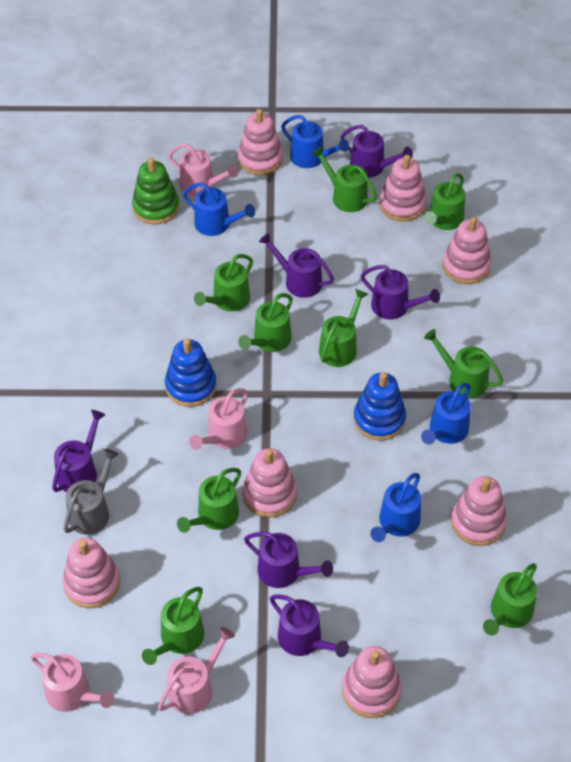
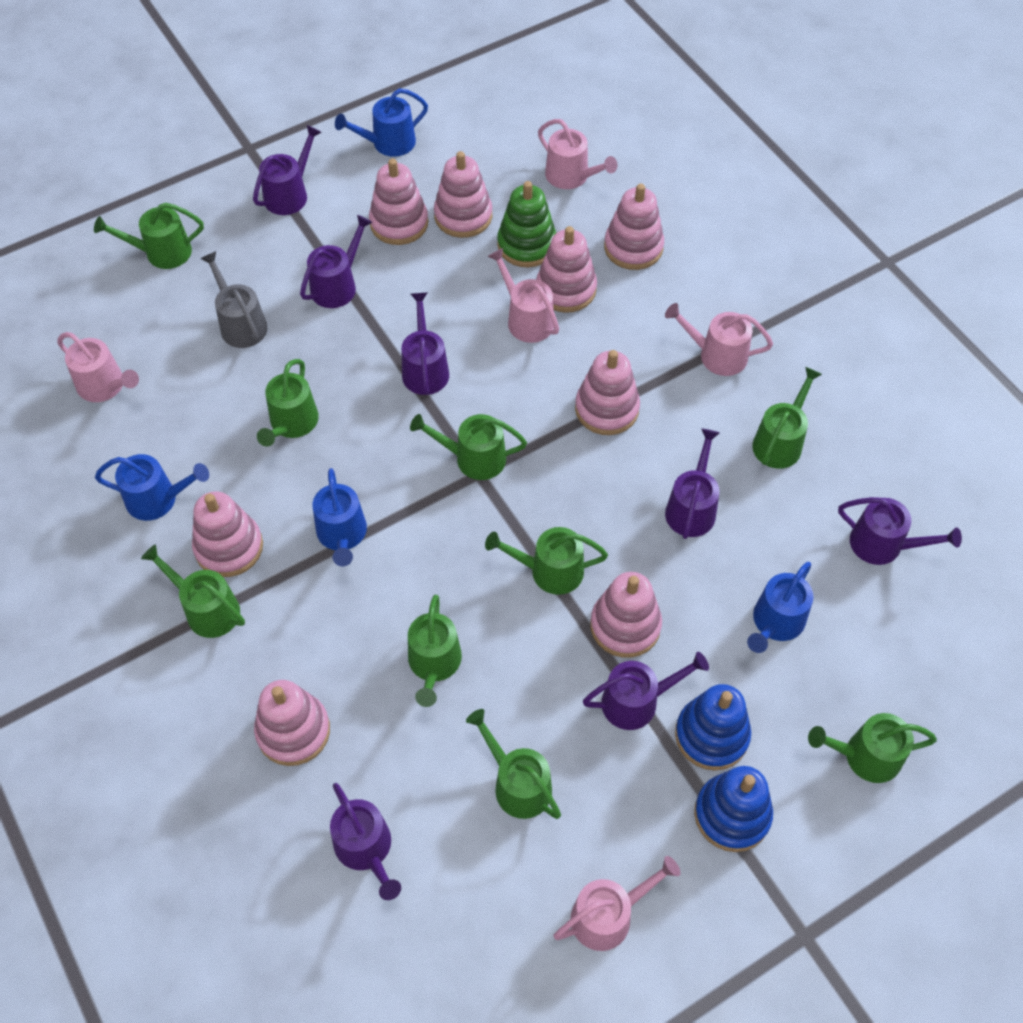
pink stacking toy: [63,538,120,608] [238,109,283,175] [243,448,297,518] [342,646,402,718] [379,155,427,222] [443,217,492,284] [451,476,507,546] = 7 -> [192,491,263,577] [254,680,330,766] [369,159,428,245] [434,151,492,238] [536,226,597,313] [575,350,640,435] [590,572,662,658] [604,183,664,270] = 8
pink watering can: [31,653,114,712] [158,627,235,714] [168,143,238,196] [189,388,248,450] = 4 -> [57,332,139,402] [488,248,559,343] [538,119,617,189] [553,856,681,951] [665,303,773,376] = 5
purple watering can: [52,410,105,492] [244,532,333,588] [259,233,334,298] [270,595,349,657] [341,125,413,178] [361,265,440,319] = 6 -> [253,125,322,215] [300,215,373,308] [330,783,401,900] [401,292,449,395] [583,652,709,730] [665,429,720,539] [838,497,962,565] = 7

